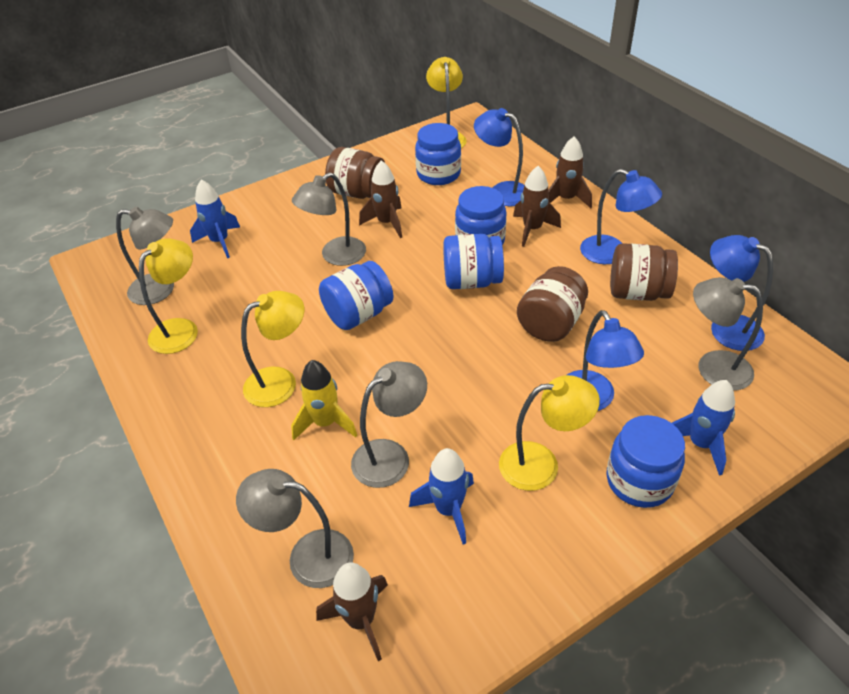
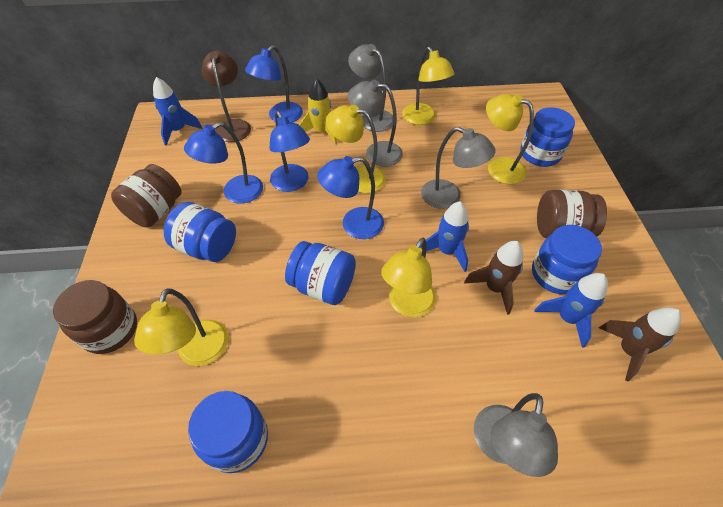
brown lamp: none = 0 -> [202,51,251,142] = 1
brown rocket: [316,562,388,661] [359,160,402,238] [513,166,561,247] [548,136,592,208] = 4 -> [464,241,523,315] [599,307,681,381] = 2
grey lamp: [116,206,174,305] [236,469,354,588] [292,172,366,266] [351,361,427,488] [693,277,763,391] = 5 -> [348,44,393,132] [348,80,403,167] [421,127,496,209] [474,393,558,477] = 4
yellow lamp: [139,239,198,354] [241,291,304,407] [426,57,467,148] [499,375,600,491] = 4 -> [134,288,229,366] [326,105,386,193] [381,238,436,318] [402,47,455,125] [486,94,534,184] = 5

